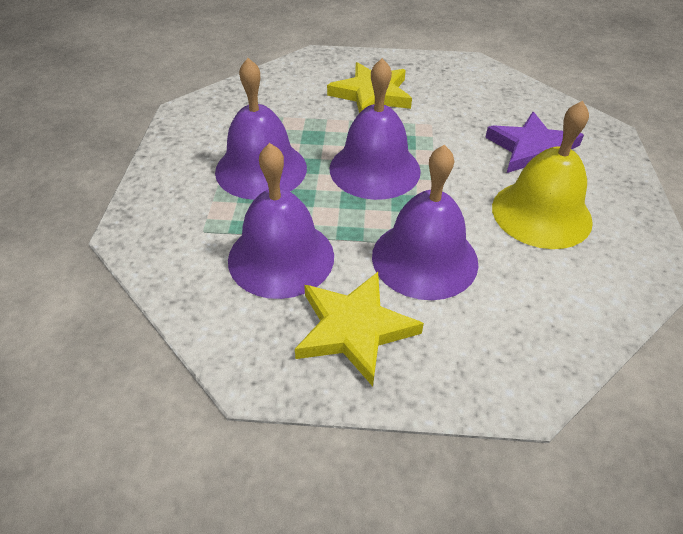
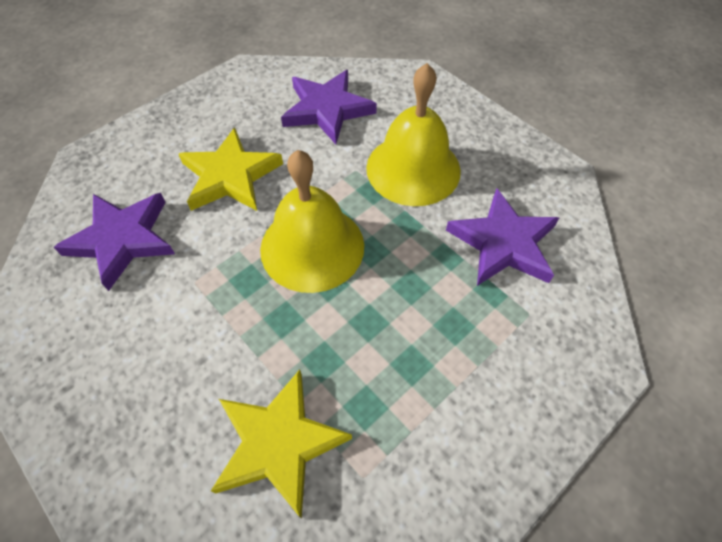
purple bell: [215,58,307,200] [228,143,334,299] [330,58,421,200] [372,144,478,300] = 4 -> none = 0
purple star: [485,112,584,173] = 1 -> [54,193,175,291] [281,70,377,144] [446,188,559,286] = 3
yellow bell: [492,101,593,249] = 1 -> [260,150,364,293] [366,63,461,206] = 2

